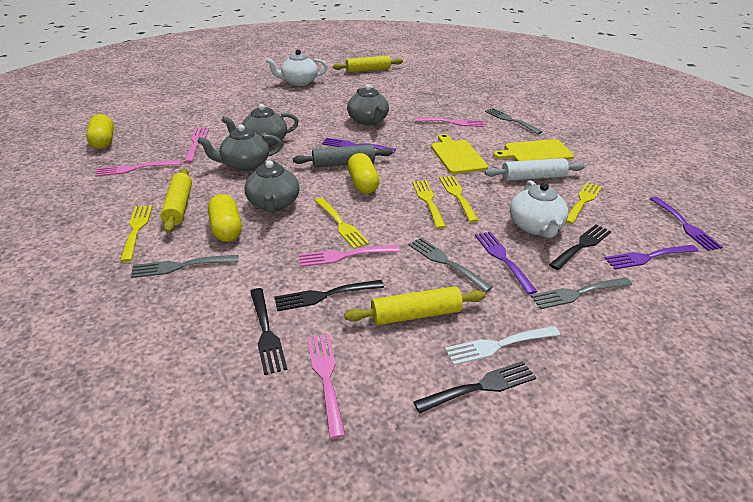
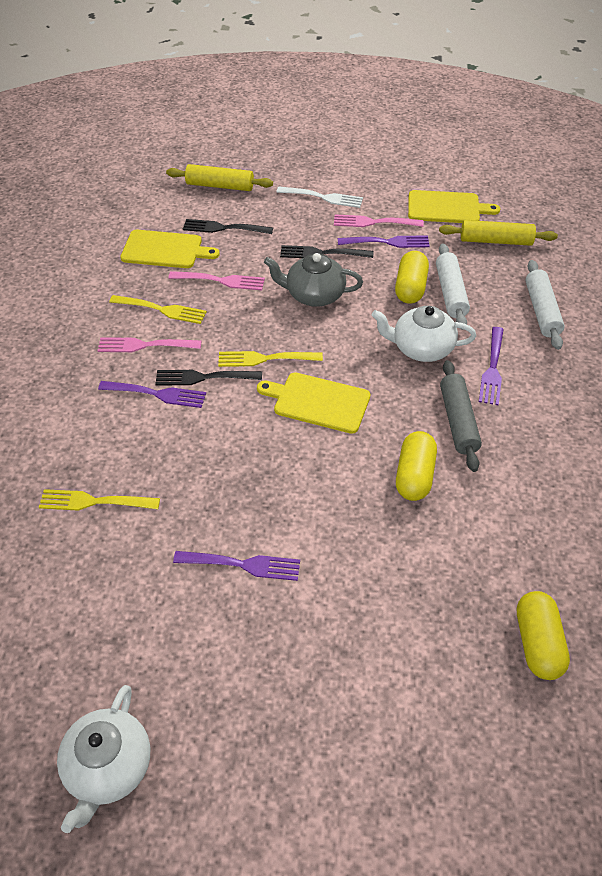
black fork: [250,288,288,375] [274,280,384,311] [413,361,537,413] [549,225,611,270] = 4 -> [155,370,262,386] [183,219,273,234] [280,245,373,258] = 3
grey fork: [130,255,239,278] [408,237,493,292] [485,108,543,134] [531,277,632,309] = 4 -> none = 0
grey teapot: [197,125,282,171] [221,104,299,147] [244,160,300,213] [347,84,389,125] = 4 -> [264,253,363,307] = 1
pink fork: [95,160,181,177] [184,128,209,163] [299,245,399,267] [307,334,345,439] [415,118,484,127] = 5 -> [98,337,201,352] [169,271,265,290] [334,214,424,227] = 3
white rolling pin: [485,158,585,181] = 1 -> [436,243,470,330] [525,260,565,350] = 2
yellow cutting board: [431,134,488,174] [493,139,574,161] = 2 -> [121,230,220,268] [257,373,370,434] [408,190,500,223] = 3
yellow fork: [120,205,153,262] [315,198,369,249] [412,180,446,229] [439,176,479,222] [566,182,602,224] = 5 -> [39,489,160,511] [109,295,207,324] [218,351,323,367] = 3
yellow rolling pin: [161,168,192,233] [333,56,403,73] [345,286,486,325] = 3 -> [166,164,273,191] [439,220,558,246] = 2

